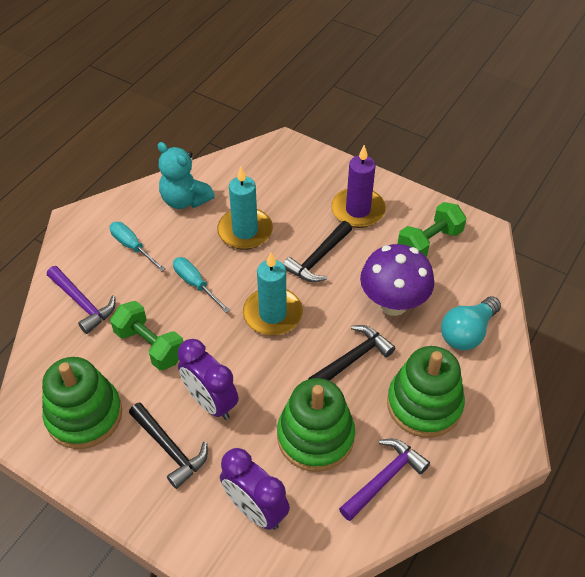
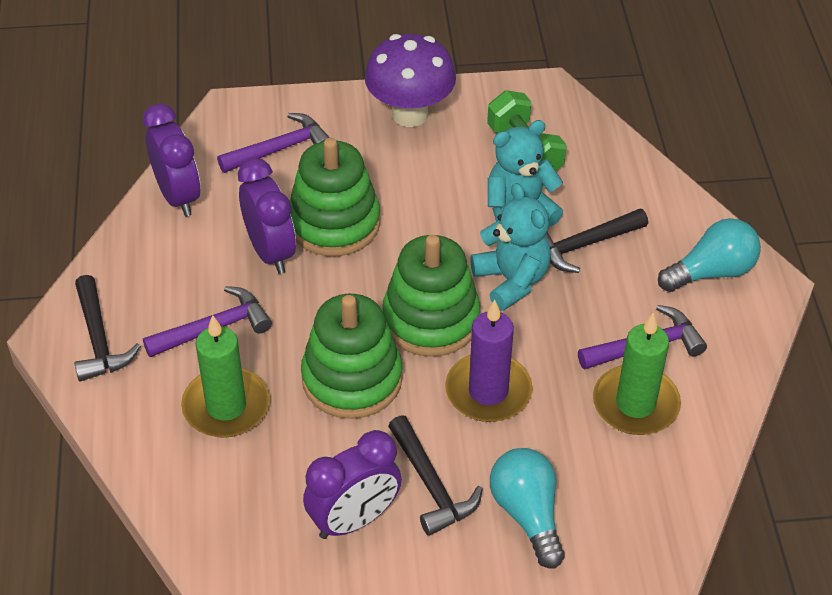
green candle: none = 0 -> [181,315,270,437] [593,313,681,435] = 2
green dumbbell: [110,301,183,370] [398,202,467,257] = 2 -> [487,90,567,171] = 1
purple clock: [178,339,238,420] [220,448,290,530] = 2 -> [143,104,201,217] [238,158,296,274] [303,430,402,539] = 3
purple hammer: [47,266,116,334] [339,439,430,521] = 2 -> [143,286,272,357] [217,113,330,173] [578,305,707,369] = 3
turquoise candle: [217,167,273,250] [243,252,303,335] = 2 -> none = 0
turquoise light bulb: [441,296,501,350] = 1 -> [490,448,565,568] [658,218,761,292] = 2
turquoise screwdriver: [110,222,166,272] [173,257,230,313] = 2 -> none = 0
turquoise teddy bear: [157,142,215,209] = 1 -> [470,183,551,311] [488,120,563,226] = 2

